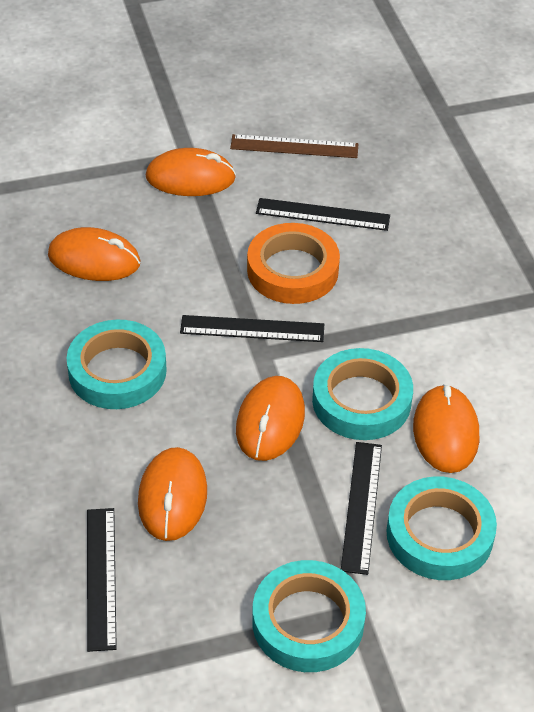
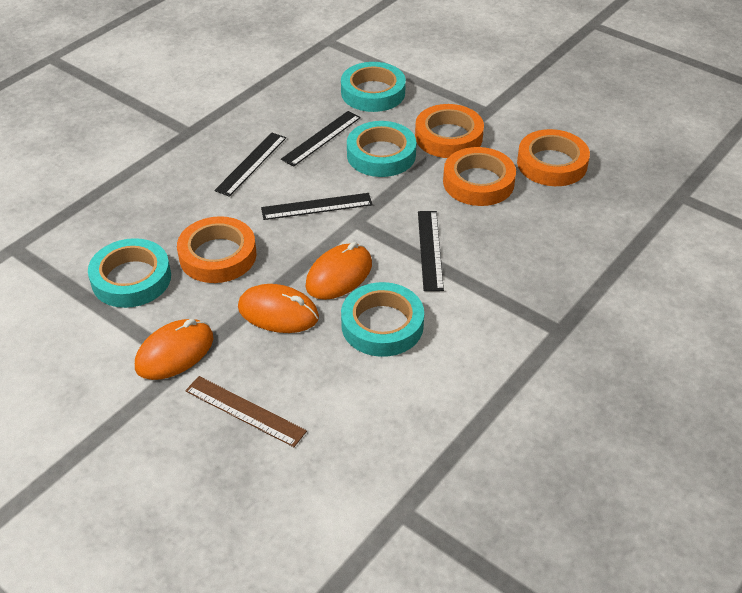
orange mouse: [48,227,141,281] [138,447,207,541] [146,148,236,196] [236,376,305,461] [413,384,479,473] = 5 -> [135,319,213,380] [238,284,319,333] [305,242,372,300] = 3
orange tape: [247,223,340,304] = 1 -> [177,216,256,283] [415,104,484,158] [443,147,516,206] [517,129,590,186] = 4

